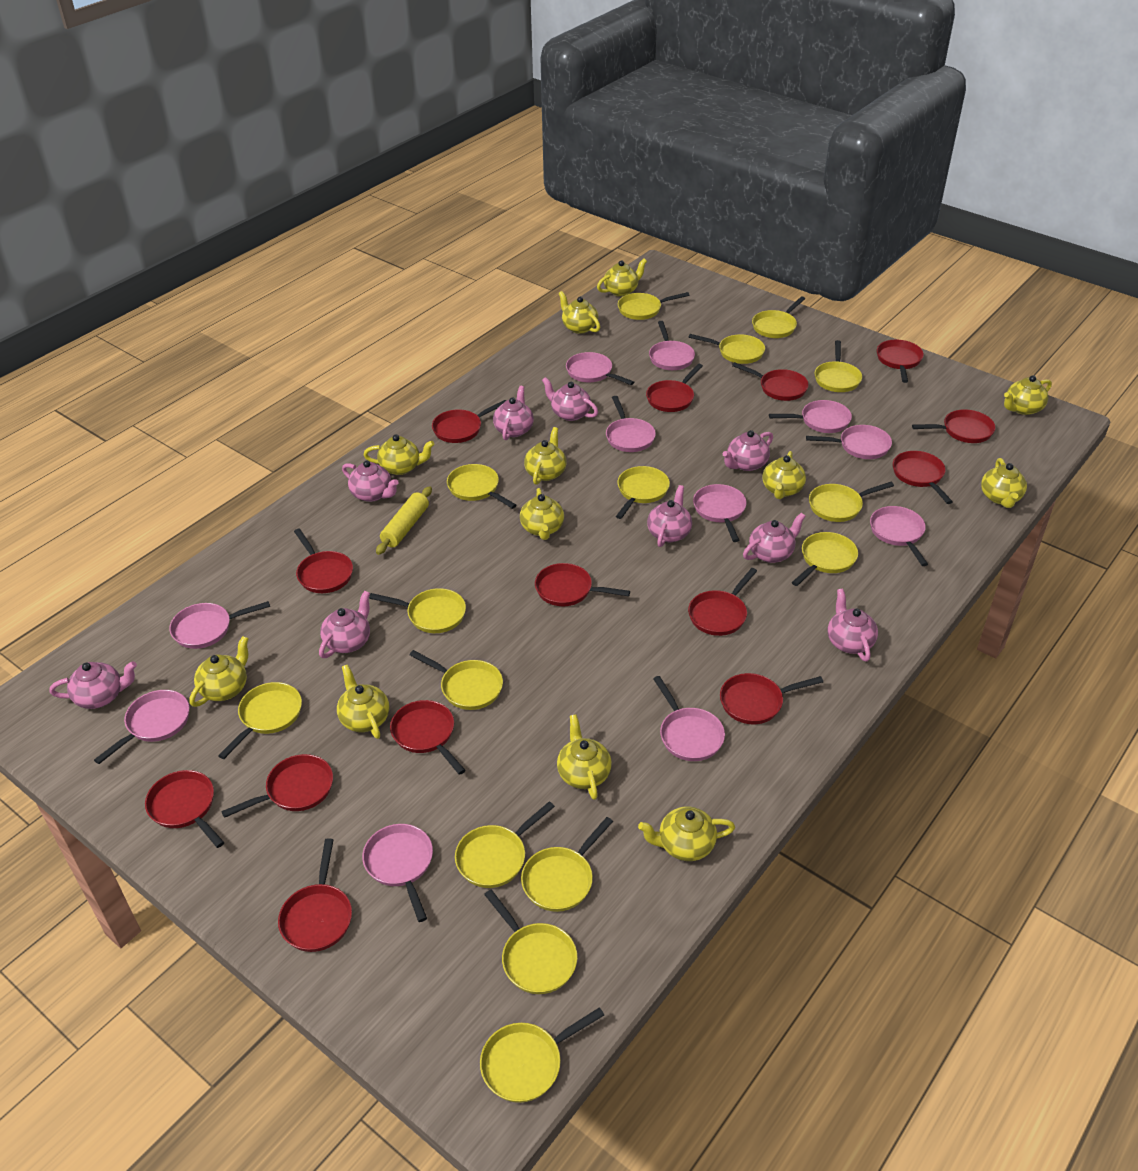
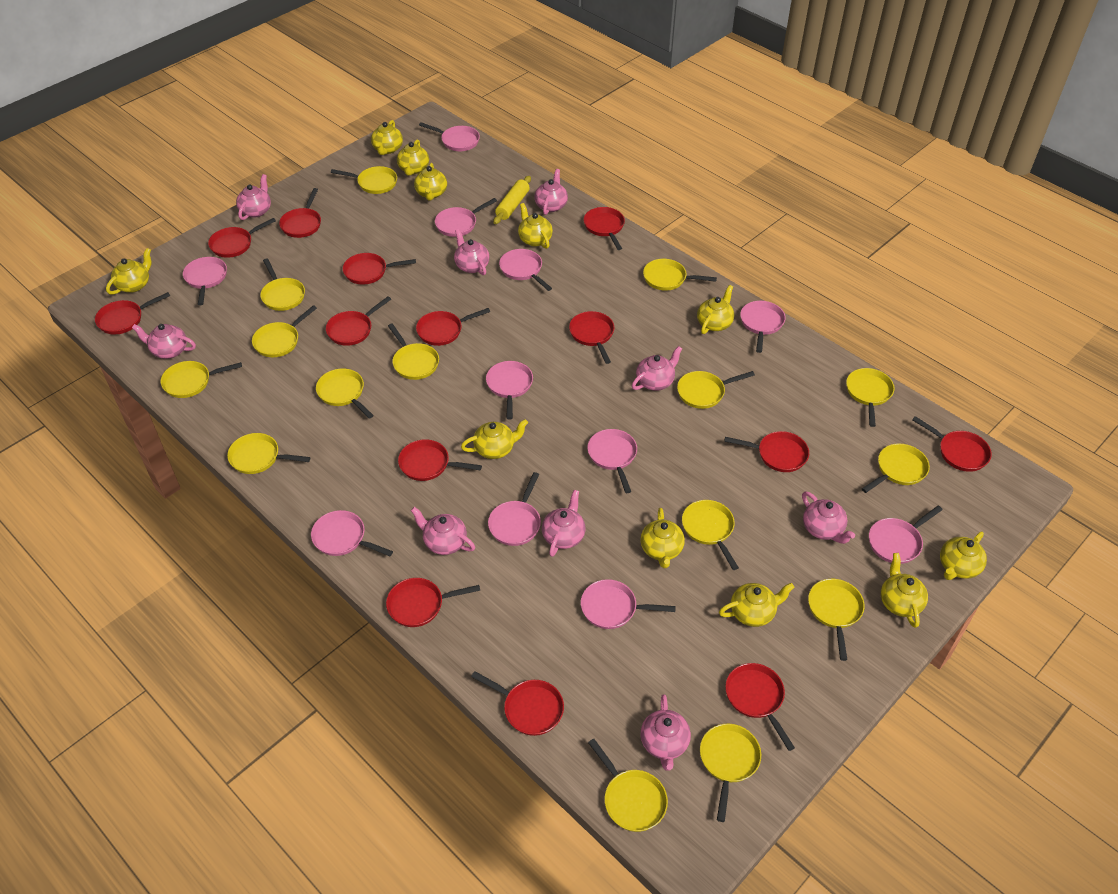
yellow teapot: [190,636,249,707] [337,664,389,739] [364,434,435,475] [520,488,564,540] [524,427,567,485] [557,714,612,800] [558,291,600,334] [597,259,647,296] [638,806,735,861] [762,451,806,499] [981,458,1027,508] [1004,375,1052,415] = 12 -> [106,248,151,295] [371,120,403,155] [397,139,429,176] [414,163,447,201] [461,419,528,459] [518,203,553,249] [640,508,685,568] [697,285,734,334] [719,583,794,627] [881,553,928,628] [940,532,987,580] = 11

